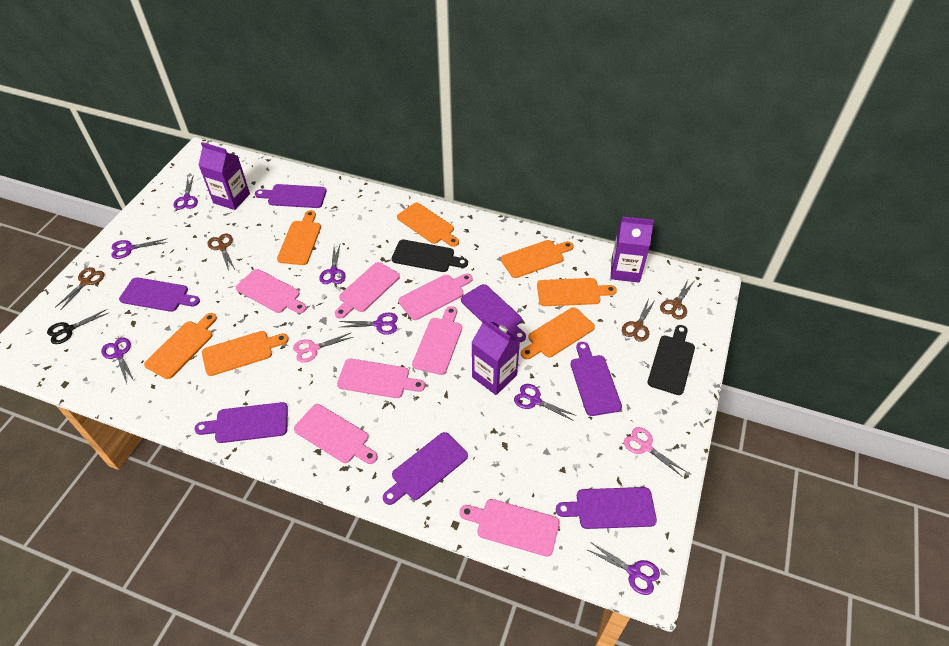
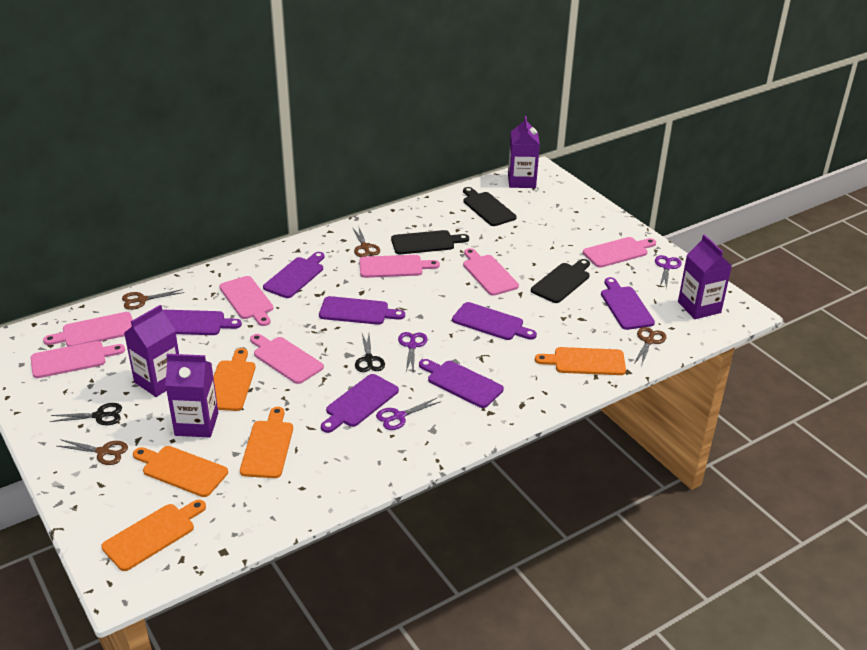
black cutting board: [392,240,468,272] [648,325,695,395] = 2 -> [391,230,469,254] [463,187,517,226] [531,259,590,303] = 3
black scissors: [47,309,108,344] = 1 -> [50,403,122,425] [355,334,385,372] = 2
orange cutting board: [144,313,217,379] [202,331,289,376] [277,210,321,265] [397,203,459,247] [501,240,574,278] [521,307,595,359] [537,278,617,306] = 7 -> [101,500,206,571] [133,446,228,497] [213,348,256,411] [240,407,293,478] [535,347,626,375] = 5
pink scissors: [293,332,353,363] [624,427,686,477] = 2 -> none = 0
purple carton: [198,142,250,210] [472,318,520,395] [611,216,654,283] = 3 -> [124,305,179,397] [165,354,218,437] [508,116,540,188] [678,234,732,319] = 4
purple scissors: [101,337,134,384] [111,239,167,259] [173,175,198,210] [319,245,346,284] [339,313,398,335] [514,384,577,421] [586,542,660,595] = 7 -> [376,398,440,430] [398,332,428,374] [655,255,682,289] = 3

